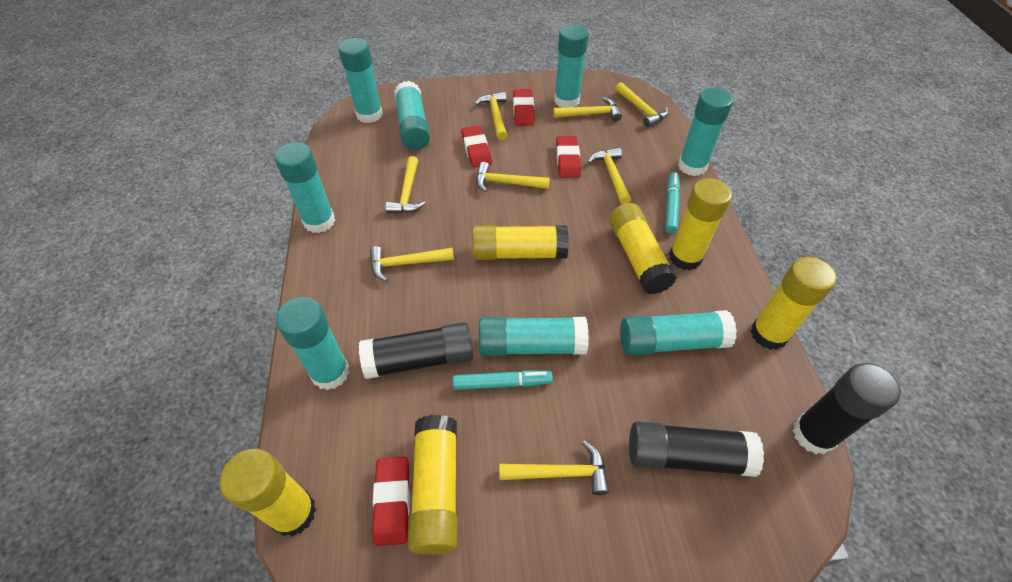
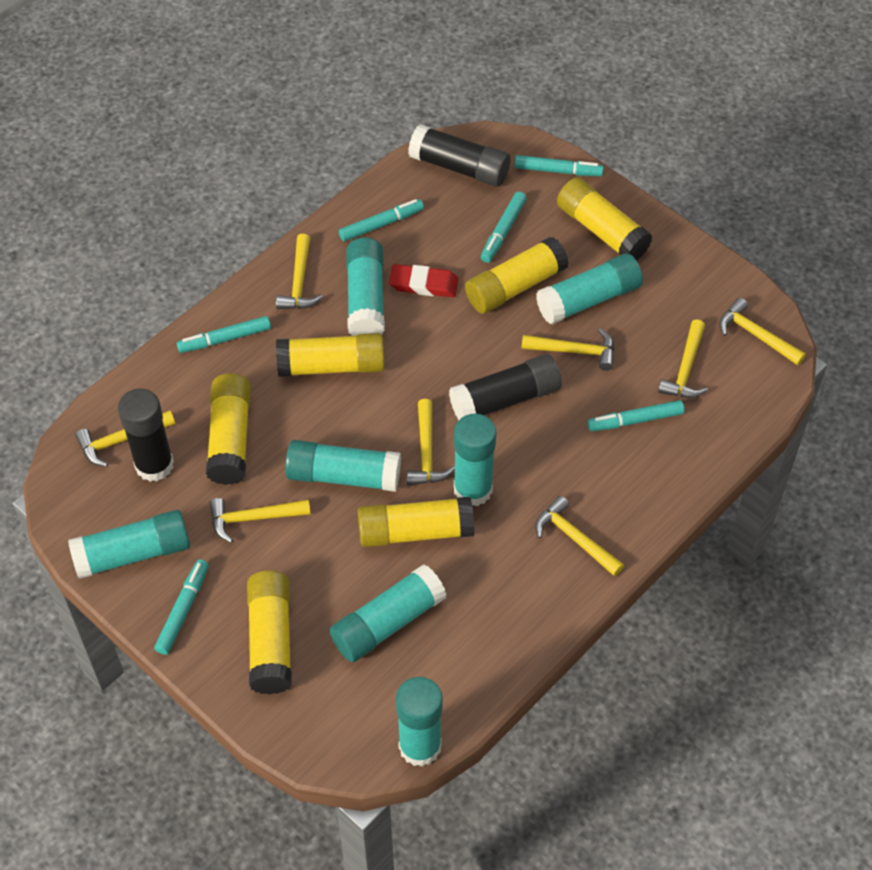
red eraser: [372,457,410,546] [461,125,492,168] [513,89,535,126] [556,136,581,178] = 4 -> [389,264,458,297] = 1
turquoise glue stick: [274,142,335,233] [276,297,350,390] [338,38,383,123] [394,81,430,150] [479,317,589,356] [554,24,588,108] [620,310,737,355] [678,88,733,176] = 8 -> [68,510,190,579] [285,440,401,492] [329,564,447,662] [346,238,385,336] [396,677,443,767] [454,414,496,506] [536,253,643,324] = 7
turquoise marker: [453,370,553,390] [666,172,680,234] = 2 -> [154,560,209,655] [177,316,271,353] [339,199,424,242] [481,192,527,263] [515,155,604,176] [588,400,684,431] = 6

